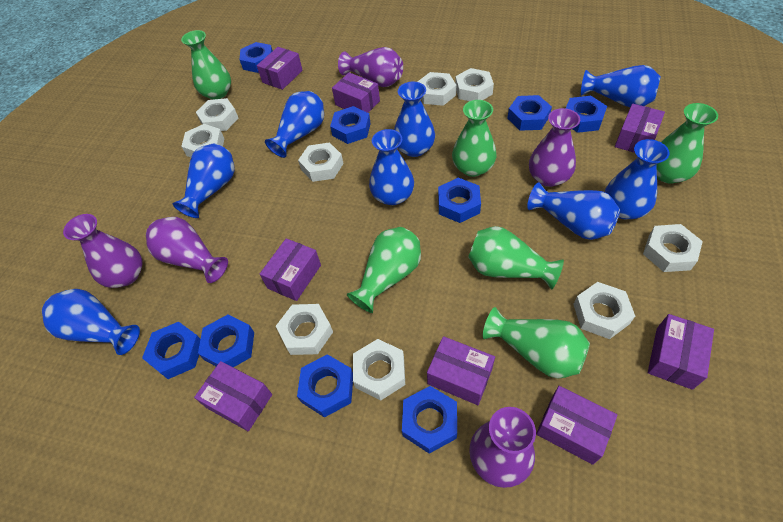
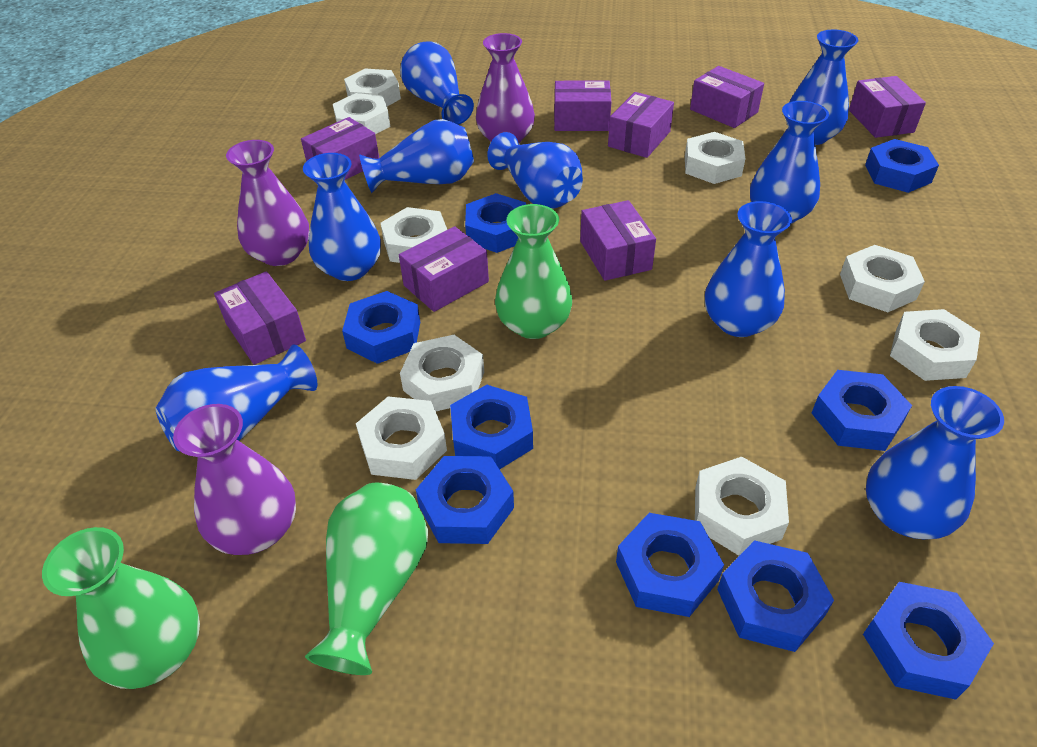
blue vase: [42,289,140,355] [173,144,235,218] [265,91,324,158] [369,129,414,205] [394,82,435,157] [527,182,620,240] [581,65,661,107] [605,139,670,220] = 8 -> [156,344,317,452] [303,153,381,281] [359,119,474,193] [400,42,474,125] [487,132,583,209] [705,201,792,337] [750,101,829,224] [786,30,858,145] [866,386,1004,539] = 9
green vase: [181,30,231,100] [347,227,421,313] [452,100,496,177] [468,226,564,290] [483,307,590,379] [656,103,718,183] = 6 -> [42,527,200,689] [305,483,428,675] [495,204,572,339] = 3
purple vase: [63,214,143,288] [146,217,228,283] [338,47,403,87] [469,407,536,488] [529,108,580,187] = 5 -> [173,404,296,555] [226,140,309,266] [476,33,535,143] = 3

